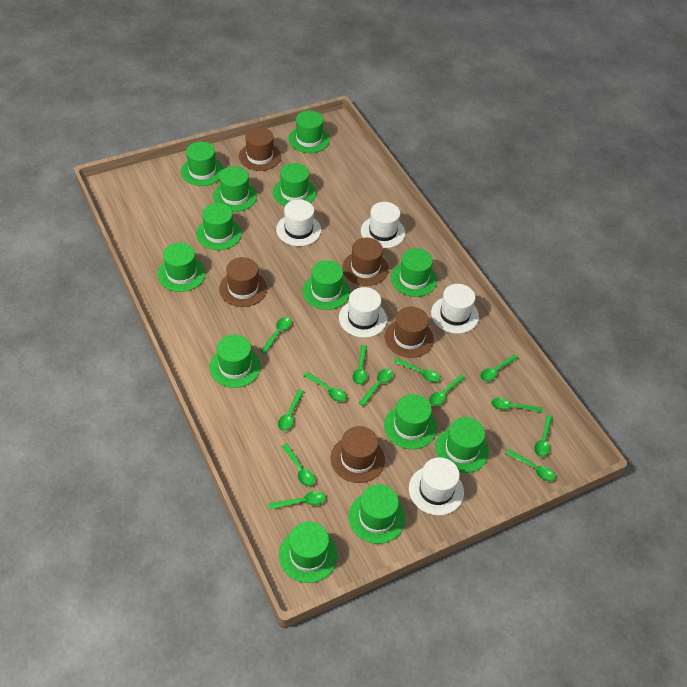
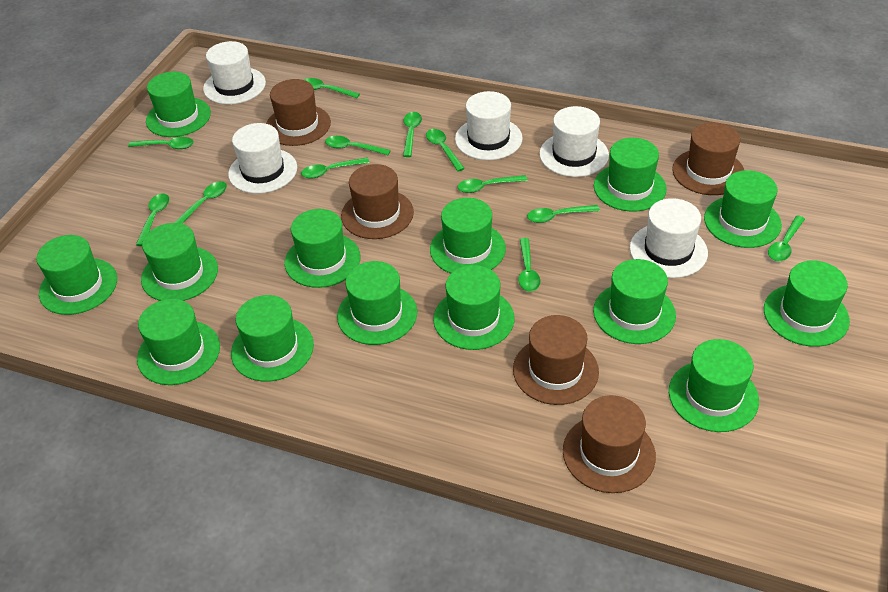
green hat: [158,243,206,292] [181,142,224,186] [196,203,242,250] [209,335,261,388] [213,166,257,212] [273,163,316,206] [279,521,338,583] [289,110,330,153] [302,260,350,310] [348,484,405,544] [384,394,437,449] [391,248,437,297] [435,417,489,473] = 13 -> [36,235,117,315] [137,299,220,385] [141,223,218,301] [146,72,211,137] [231,295,314,382] [285,209,361,288] [337,261,417,345] [430,198,506,273] [433,265,514,350] [593,259,676,344] [594,138,667,212] [669,339,759,432] [704,170,782,248] [764,260,850,347] = 14
green spoon: [260,317,291,354] [269,491,325,510] [278,390,304,431] [282,444,315,486] [303,372,346,402] [353,345,367,385] [359,369,393,406] [393,358,440,382] [429,374,465,406] [480,354,518,381] [491,398,543,413] [506,449,555,481] [534,415,553,457] = 13 -> [128,137,194,149] [136,193,169,246] [174,181,227,224] [301,157,370,179] [304,78,360,98] [325,136,391,155] [403,112,422,157] [426,129,465,172] [457,175,528,193] [518,238,540,292] [527,205,600,223] [768,215,805,261] = 12

